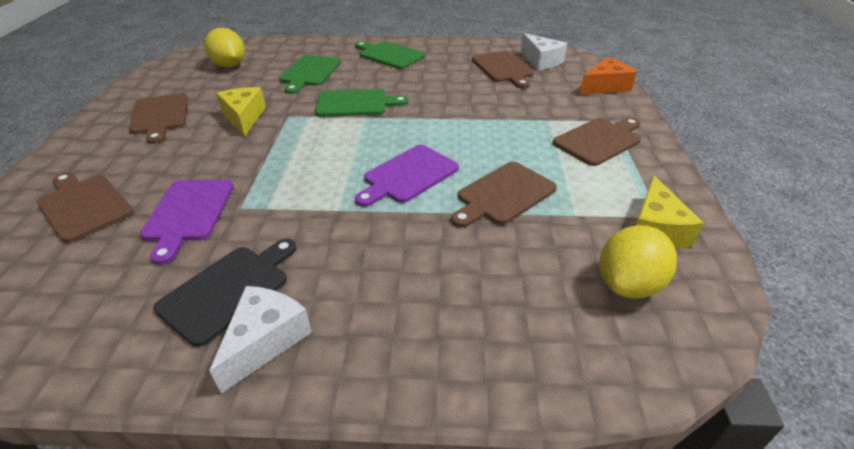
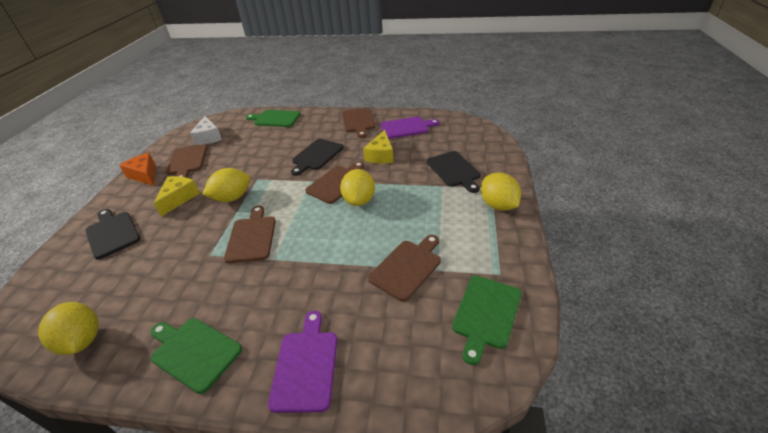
black cutting board: [153,239,297,347] = 1 -> [85,209,140,260] [291,139,343,176] [427,151,481,193] = 3
white cheese: [209,286,312,394] [521,33,567,70] = 2 -> [190,116,222,145] = 1
yellow lemon: [204,28,245,68] [600,225,677,299] = 2 -> [38,302,99,355] [202,168,250,202] [340,169,375,206] [481,172,521,211] = 4

